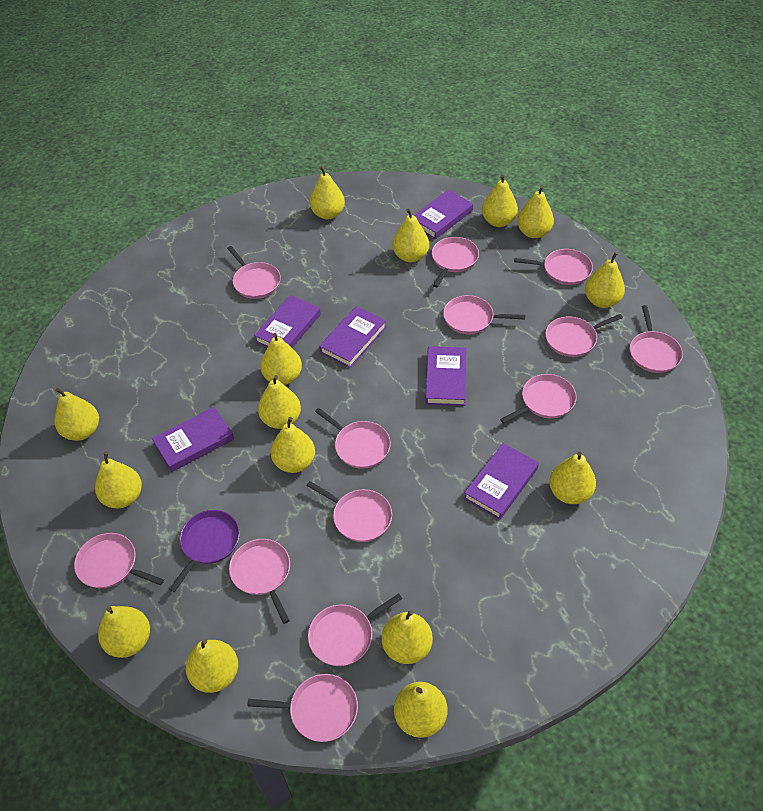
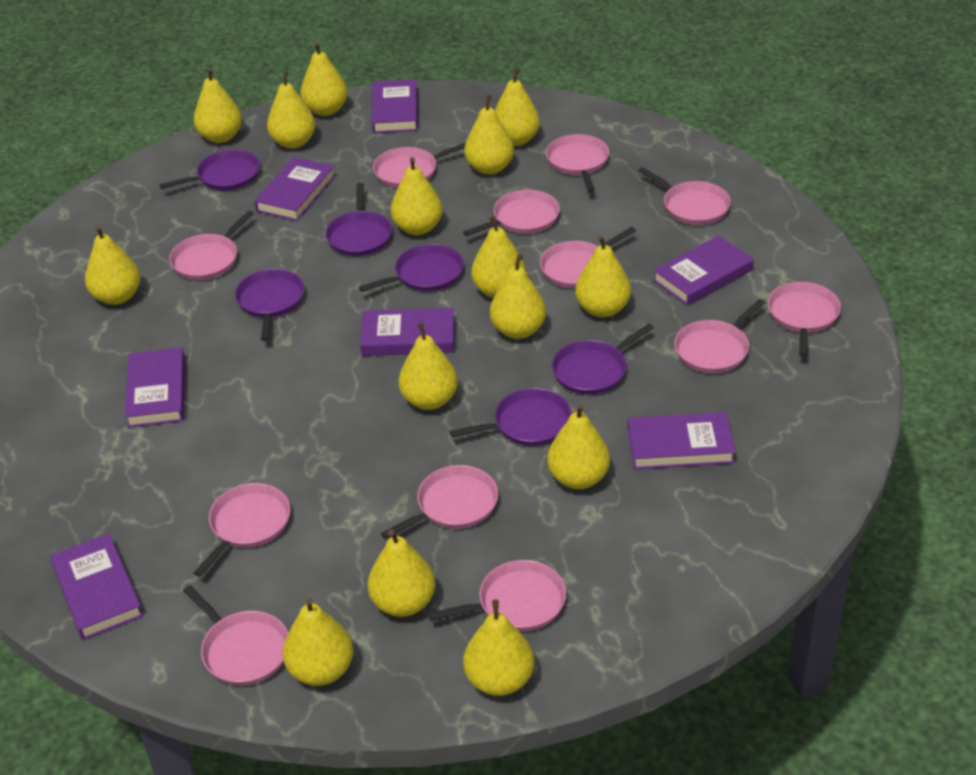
pink pan: [74,533,164,588] [227,246,281,299] [229,539,290,624] [247,674,358,742] [306,481,392,542] [308,593,402,666] [315,408,391,469] [432,237,479,287] [443,295,525,334] [500,374,577,424] [514,249,593,285] [545,314,623,357] [630,305,683,373] = 13 -> [169,210,254,280] [183,585,288,685] [194,483,291,577] [373,143,466,188] [381,465,498,539] [428,560,566,631] [463,190,560,236] [540,227,636,288] [546,134,609,192] [638,167,731,225] [674,299,765,373] [768,282,841,357] = 12
purple book: [152,407,234,472] [254,295,321,348] [319,306,386,368] [414,189,473,239] [425,346,466,406] [464,443,539,520] = 6 -> [50,534,143,640] [125,347,185,428] [254,157,336,221] [360,308,454,356] [372,79,418,133] [628,412,736,469] [653,235,754,306] = 7
purple pan: [169,510,240,592] = 1 -> [160,150,260,191] [235,269,305,341] [325,183,392,256] [359,244,464,292] [449,388,572,446] [552,324,654,395] = 6

